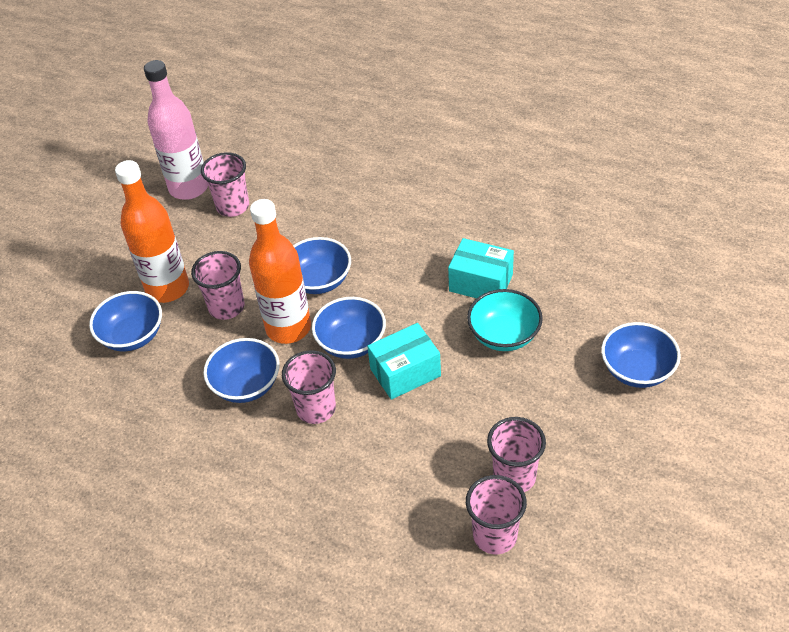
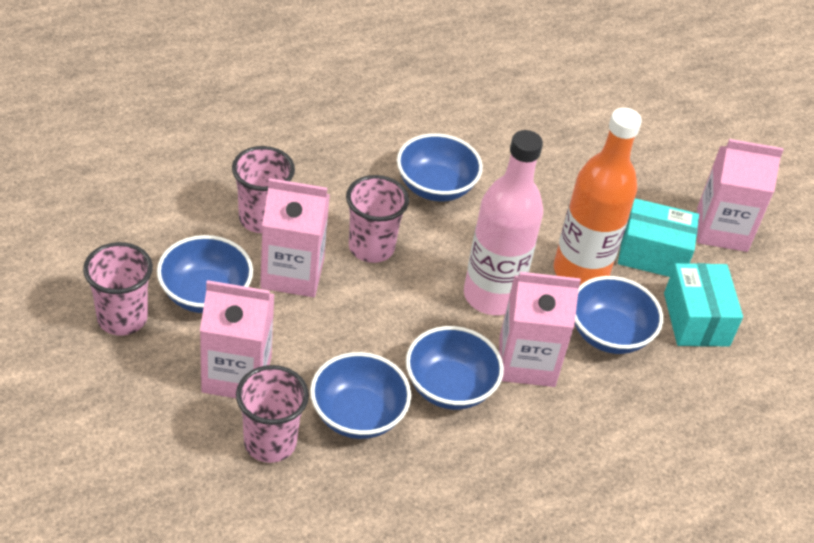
orange bottle: [115,160,189,303] [249,199,311,344] = 2 -> [554,108,642,285] = 1
pink carton: none = 0 -> [200,280,274,398] [260,178,330,297] [499,272,581,387] [697,139,784,252] = 4
pink cup: [191,251,245,320] [201,152,249,217] [282,350,336,424] [466,475,527,554] [487,417,546,492] = 5 -> [83,242,153,335] [232,146,295,233] [236,365,309,463] [346,175,409,263] = 4
turquoise bowl: [467,289,543,351] = 1 -> none = 0

